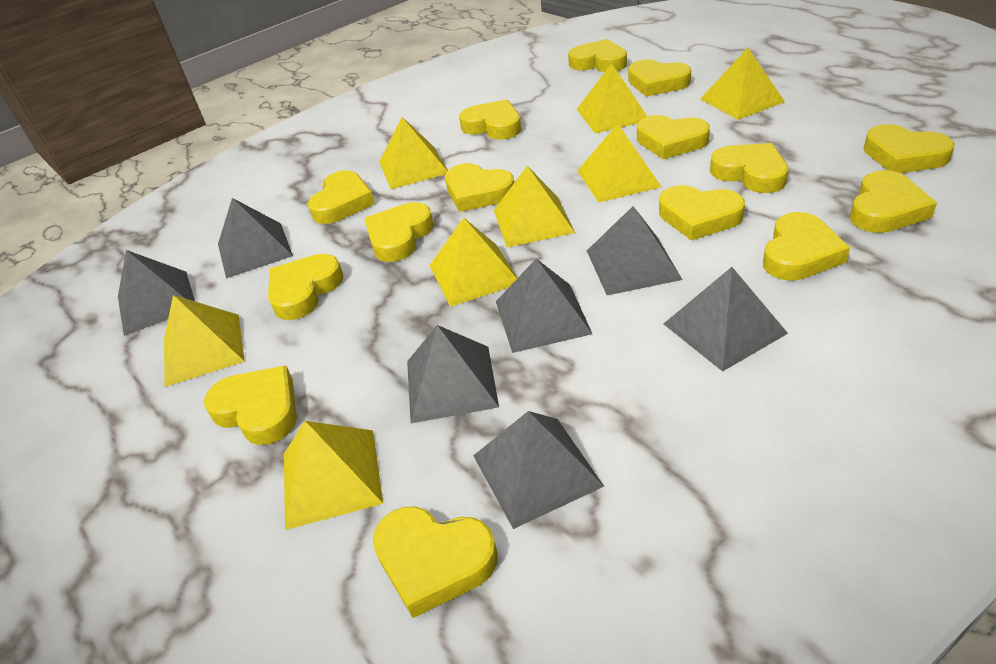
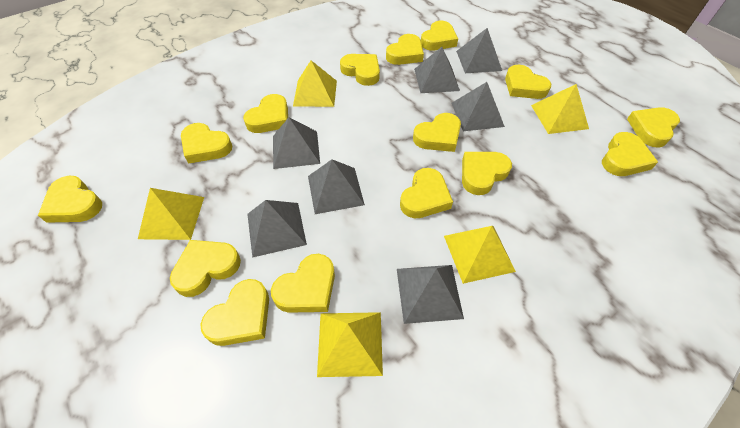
yellow pyramid: [164,295,245,387] [284,421,383,530] [379,117,448,189] [430,218,517,307] [494,166,575,247] [577,63,648,133] [577,124,661,202] [700,48,785,120] = 8 -> [138,188,204,240] [293,60,337,107] [317,312,383,377] [444,226,516,284] [531,84,589,134] = 5

